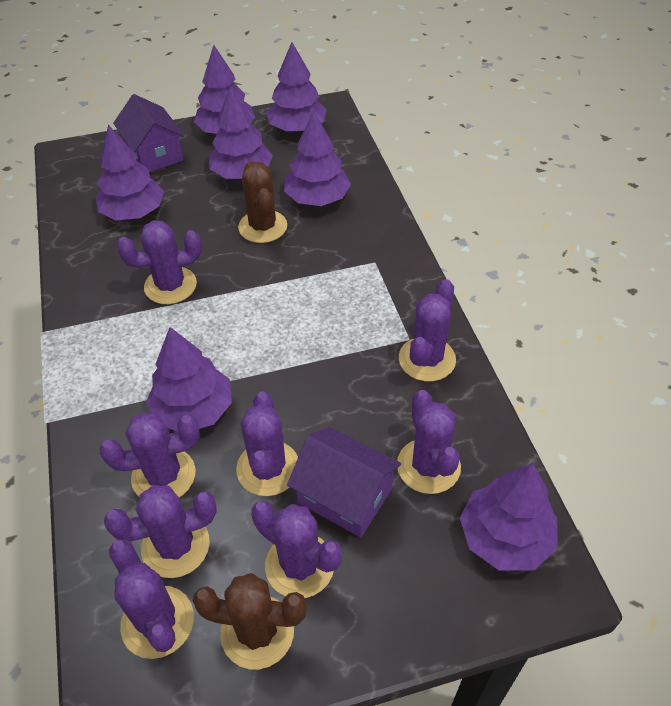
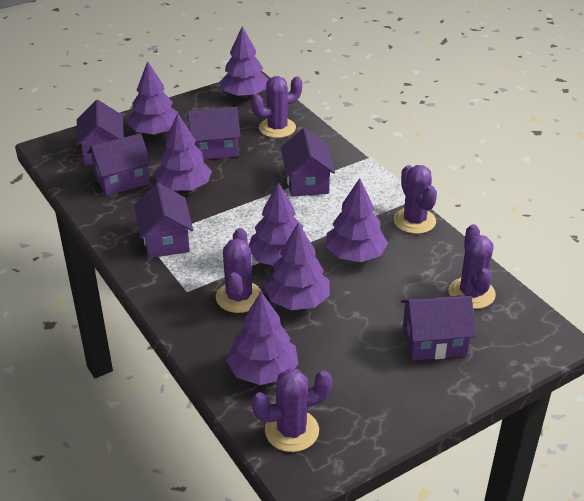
brown cactus: [192,573,307,670] [238,161,287,243] = 2 -> none = 0
purple cactus: [100,412,200,497] [104,485,217,578] [109,539,194,659] [117,221,202,304] [236,391,298,496] [251,501,342,598] [397,390,461,494] [399,279,456,382] = 8 -> [216,228,262,313] [251,76,302,138] [252,368,332,452] [394,165,437,234] [449,224,496,309] = 5
purple house: [113,94,184,172] [287,427,401,538] = 2 -> [76,100,124,165] [87,133,151,196] [134,183,193,258] [187,107,241,160] [281,128,335,197] [401,296,476,360] = 6

